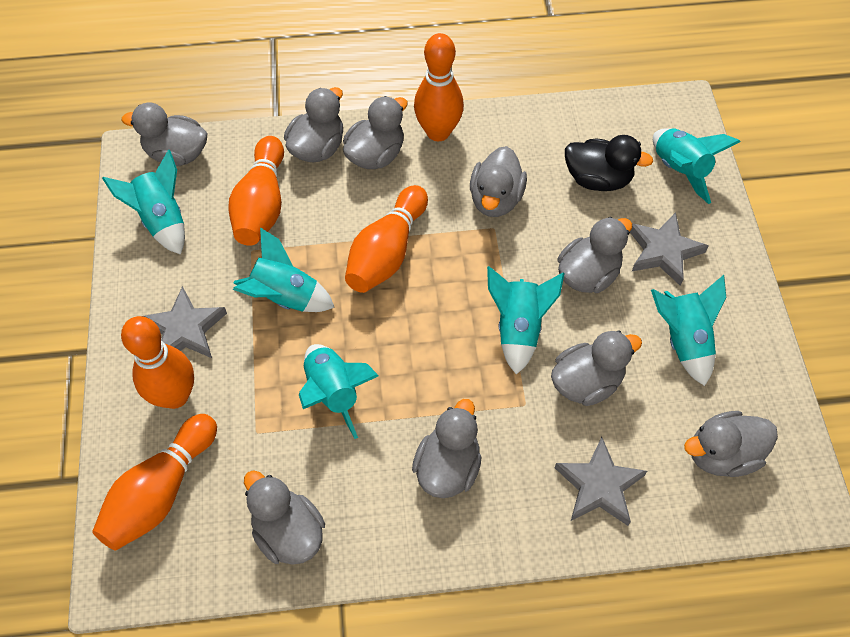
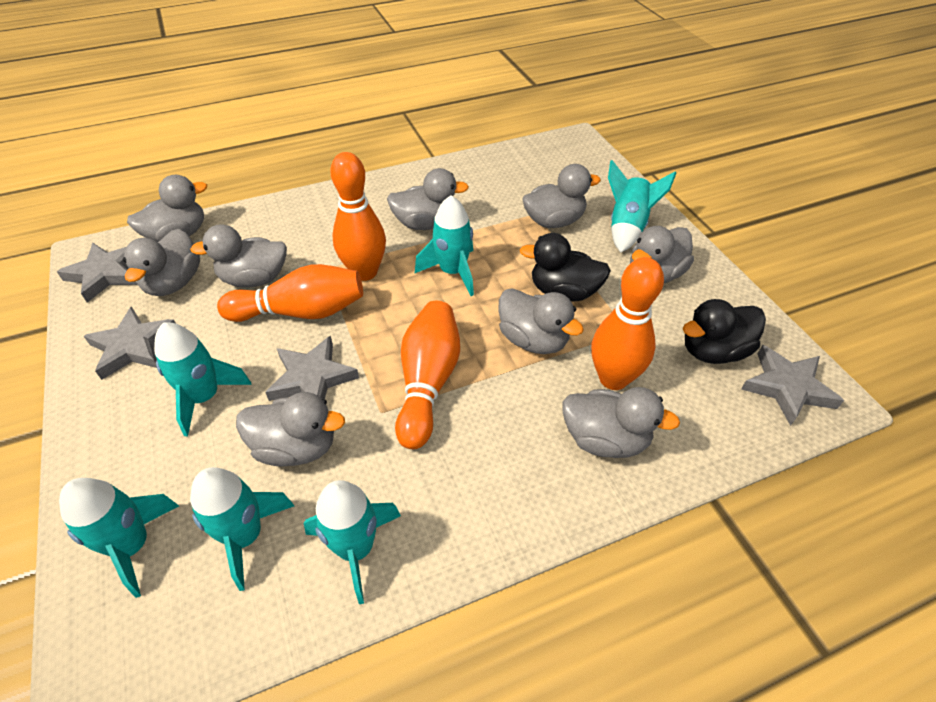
black duck: [565,135,653,191] = 1 -> [520,233,611,302] [683,299,766,364] = 2
grey star: [143,286,227,358] [554,437,647,526] [630,212,708,286] = 3 -> [57,243,137,302] [84,306,175,380] [265,336,359,401] [741,345,844,426] = 4
orange bowling pin: [92,414,217,551] [121,316,194,409] [228,136,284,246] [345,185,428,293] [414,33,464,141] = 5 -> [217,264,363,322] [330,152,386,281] [395,301,460,449] [591,257,664,390] = 4

